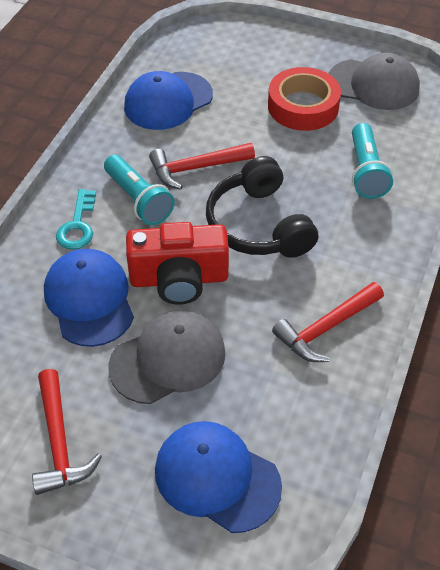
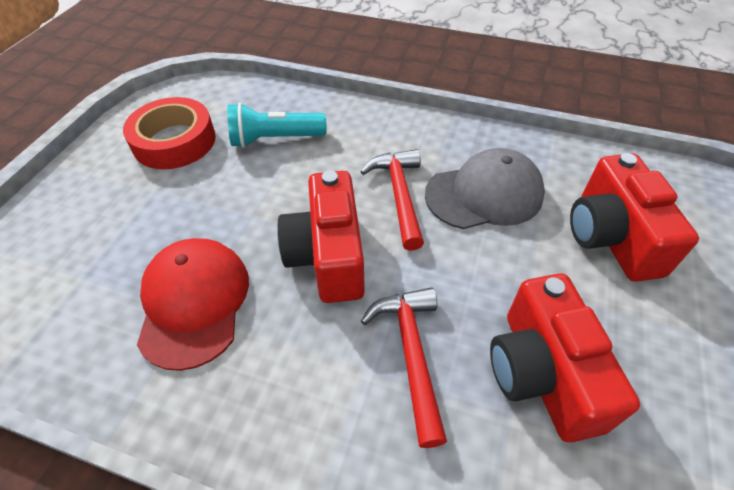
black headphones: [206,156,318,258] = 1 -> none = 0
blue cap: [44,249,134,347] [124,71,213,130] [155,421,282,533] = 3 -> none = 0
grey cap: [108,310,226,404] [328,53,420,110] = 2 -> [425,148,545,229] = 1
red camera: [126,222,229,305] = 1 -> [277,171,365,303] [490,273,640,442] [570,153,699,282] = 3
red cap: none = 0 -> [137,238,249,371] = 1
red hammer: [32,369,102,495] [149,143,255,190] [272,282,384,362] = 3 -> [361,149,424,251] [361,287,447,448] = 2
turquoise flashlight: [104,155,175,225] [352,123,393,199] = 2 -> [227,103,327,148] = 1
turquoise key: [56,189,96,250] = 1 -> none = 0

